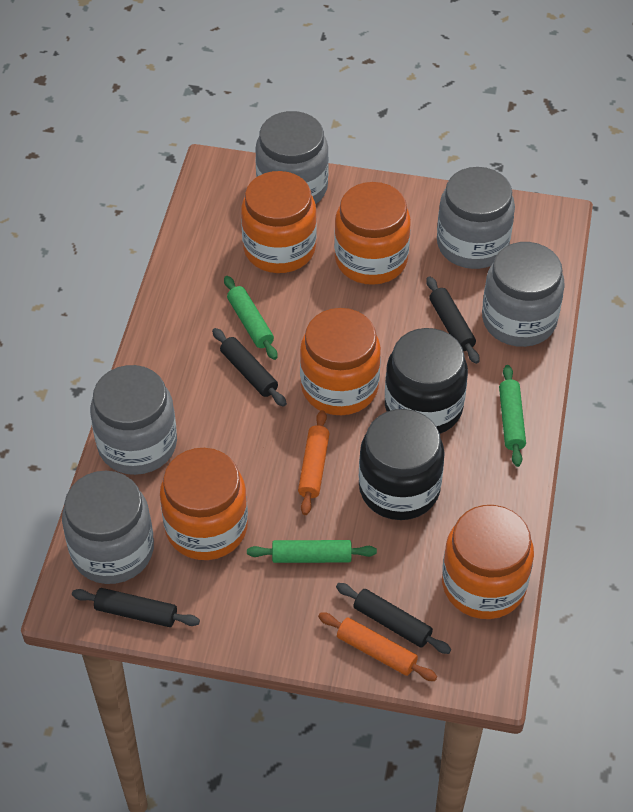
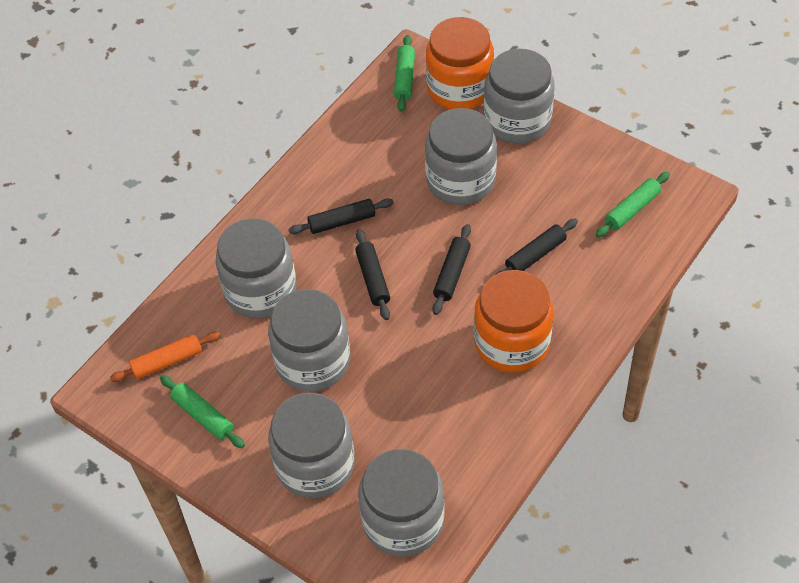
black jar: [359,409,445,520] [385,328,468,434] = 2 -> none = 0
grey jar: [62,471,154,584] [90,365,177,475] [255,111,329,204] [437,167,515,269] [482,242,565,347] = 5 -> [216,218,296,318] [268,289,350,392] [268,393,355,499] [358,449,445,557] [425,108,497,205] [484,49,555,144] = 6
orange jar: [160,448,248,560] [241,171,317,273] [300,308,381,415] [334,182,411,285] [442,505,534,619] = 5 -> [426,17,494,110] [474,270,554,373] = 2
orange rolling pin: [298,410,330,515] [318,612,437,681] = 2 -> [110,332,221,382] = 1

